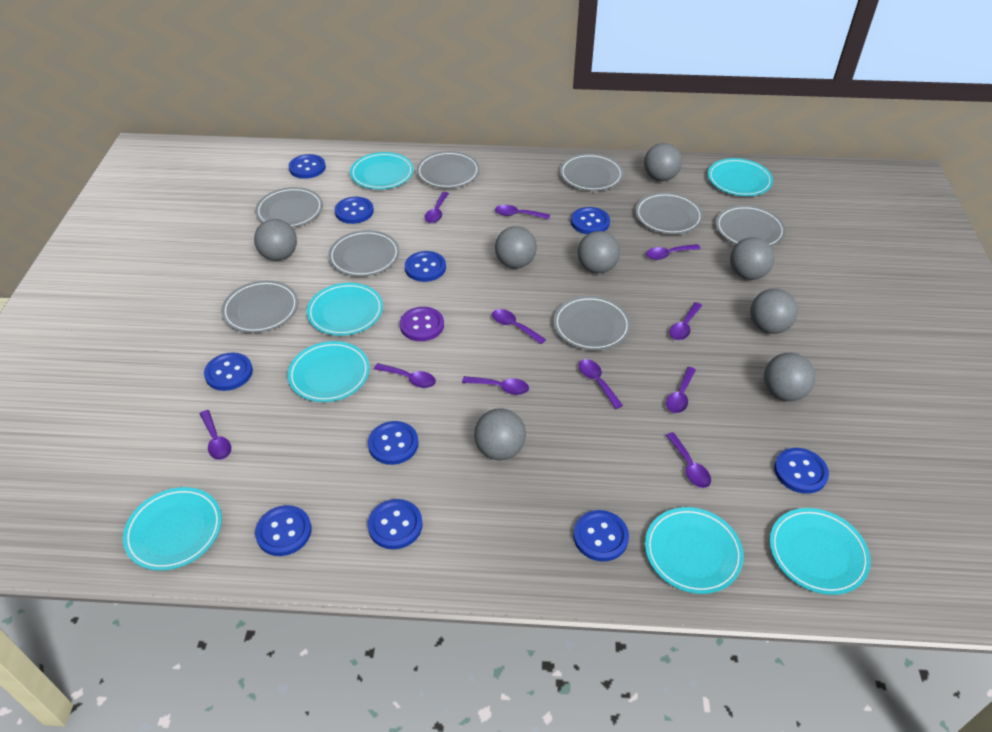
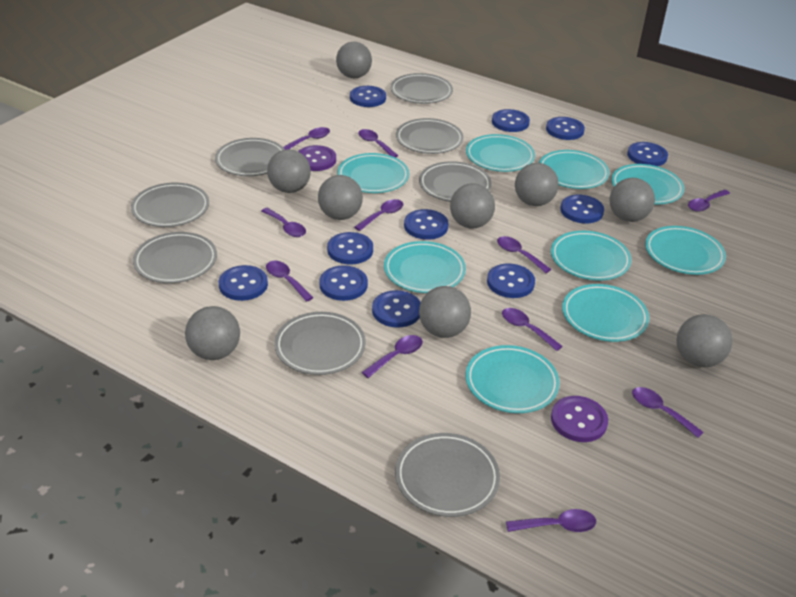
blue button: [204,352,253,391] [255,505,312,556] [289,154,326,179] [335,197,374,224] [368,421,419,465] [368,499,423,549] [405,251,446,282] [571,207,610,234] [573,510,629,561] [774,448,829,494] = 10 -> [219,265,268,301] [319,265,368,301] [327,232,373,264] [350,86,386,107] [372,290,421,328] [404,209,449,240] [487,263,535,298] [492,109,530,132] [546,117,585,140] [560,195,604,223] [627,142,668,166] = 11
grey ball: [254,219,297,261] [474,408,526,460] [495,226,537,268] [578,231,620,273] [644,143,682,181] [730,237,774,280] [750,289,798,334] [764,353,815,401] = 8 -> [185,306,240,360] [267,149,311,193] [318,175,363,220] [336,42,372,78] [419,286,471,338] [450,183,495,228] [515,163,559,206] [610,178,655,222] [677,314,732,367] = 9
purple button: [400,307,444,341] = 1 -> [298,145,336,171] [551,396,608,442] = 2
turquoise plate: [123,487,222,571] [288,341,370,402] [307,283,383,336] [350,152,414,190] [645,507,744,594] [708,158,773,196] [770,508,871,595] = 7 -> [337,153,409,193] [384,241,466,293] [465,345,560,413] [466,134,535,172] [539,150,610,189] [551,231,632,281] [562,284,650,342] [611,164,685,204] [645,226,726,275] = 9

